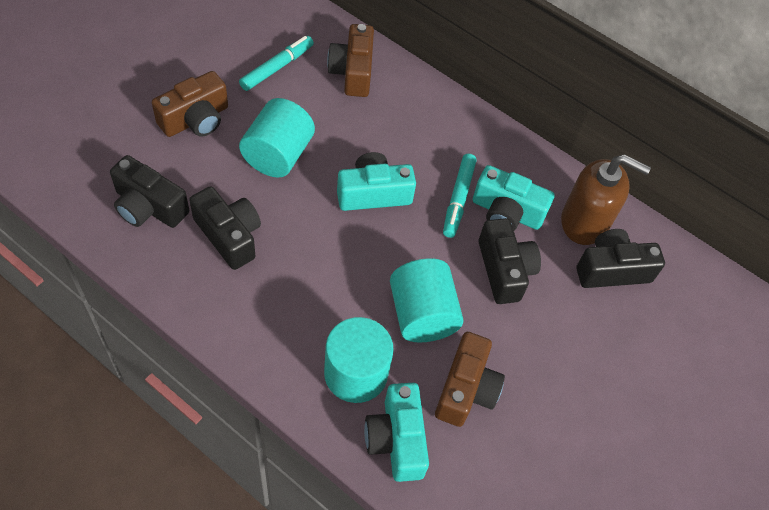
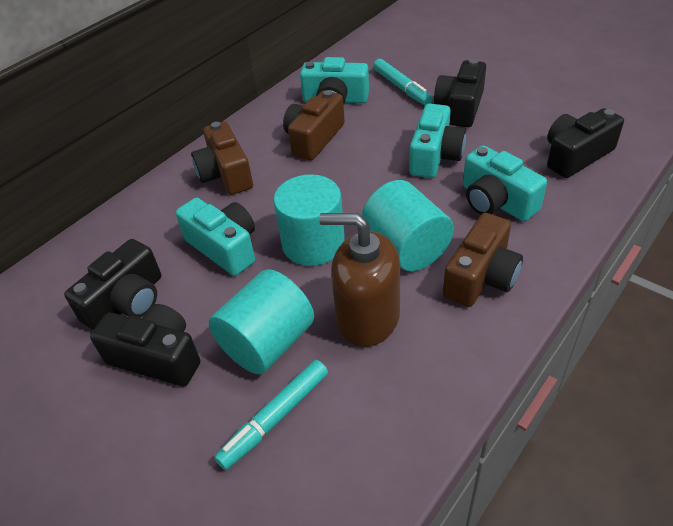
turquoise camera: [337,152,416,211] [364,383,429,482] [473,165,555,230] = 3 -> [176,198,255,276] [300,57,369,105] [409,104,466,178] [463,146,547,221] = 4

